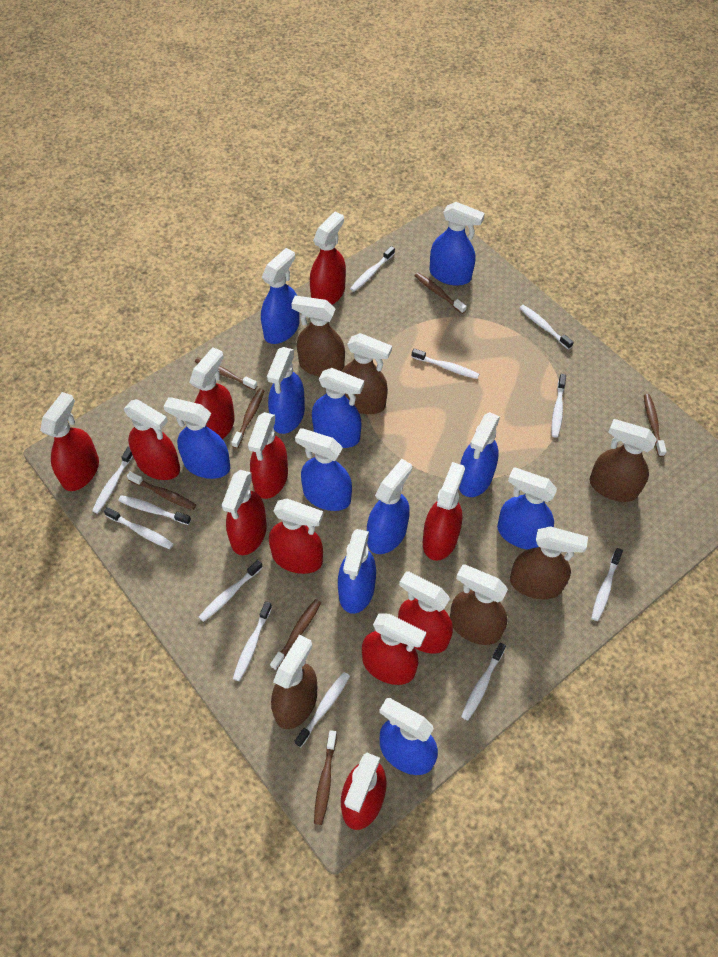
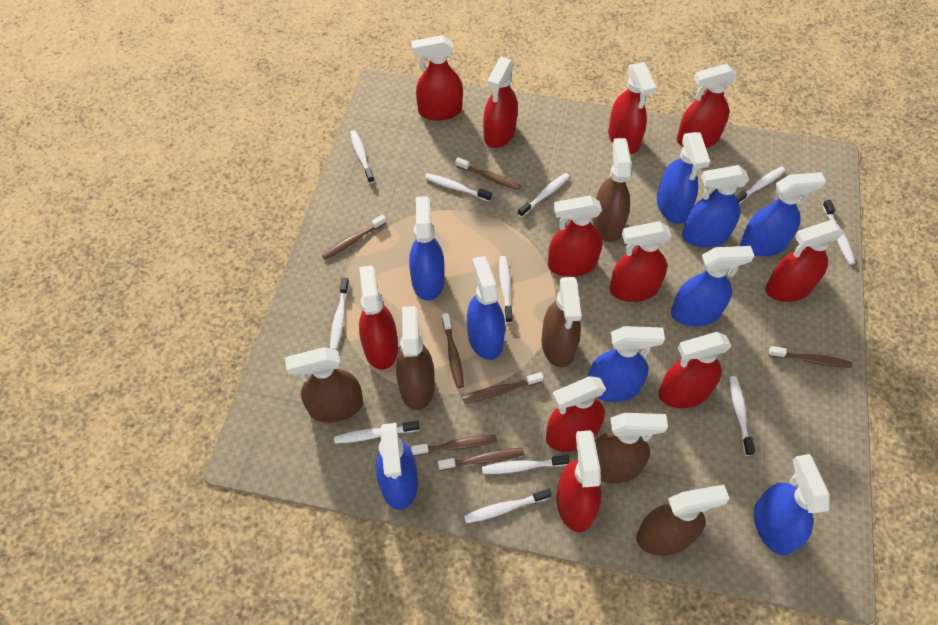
blue spray bottle: [163,397,230,479] [261,248,300,344] [267,347,305,434] [295,428,352,511] [312,368,364,448] [338,529,376,614] [367,459,412,554] [379,698,438,775] [430,202,485,286] [459,412,500,497] [497,468,557,550] = 11 -> [376,423,418,510] [409,196,445,301] [467,256,505,360] [588,326,665,402] [657,132,710,224] [671,246,754,326] [682,165,749,247] [740,172,826,256] [754,454,830,555] = 9
white toothbrush: [92,447,133,514] [104,507,173,549] [119,495,191,525] [199,560,263,622] [233,601,272,681] [295,672,350,747] [350,246,395,292] [412,348,479,379] [461,643,506,721] [520,305,574,350] [552,374,566,438] [591,548,623,621] = 12 -> [330,278,349,350] [334,420,420,444] [350,130,374,184] [425,173,492,202] [464,488,552,523] [482,455,570,474] [499,256,513,323] [517,173,570,217] [729,376,755,456] [735,167,785,204] [822,200,855,265] = 11

